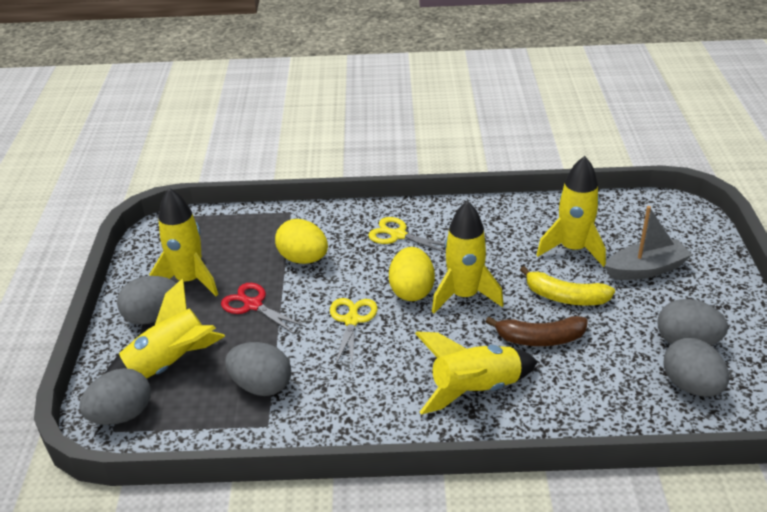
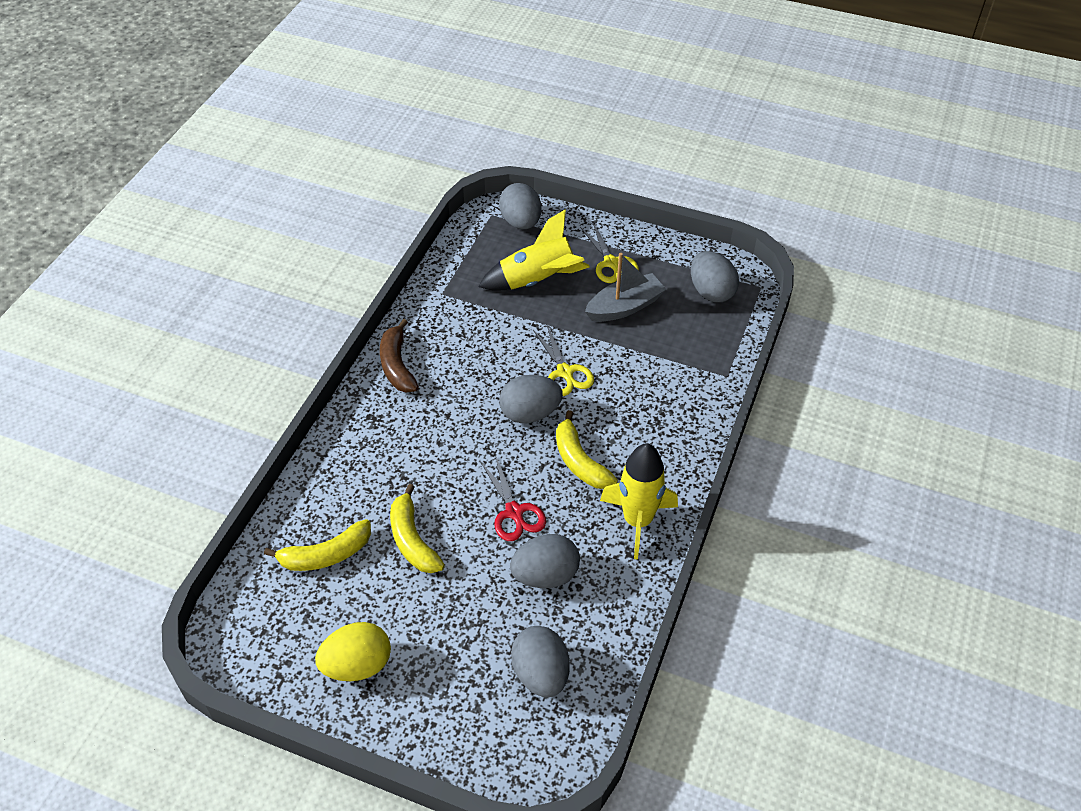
yellow banana: [520,266,615,305] = 1 -> [264,519,371,571] [390,484,445,573] [556,410,618,489] = 3
yellow egg: [275,219,328,264] [389,247,435,301] = 2 -> [315,622,391,681] = 1
yellow rocket: [105,278,225,379] [149,188,218,296] [415,332,538,415] [432,201,504,313] [537,156,606,267] = 5 -> [478,209,590,291] [600,443,678,559] = 2

